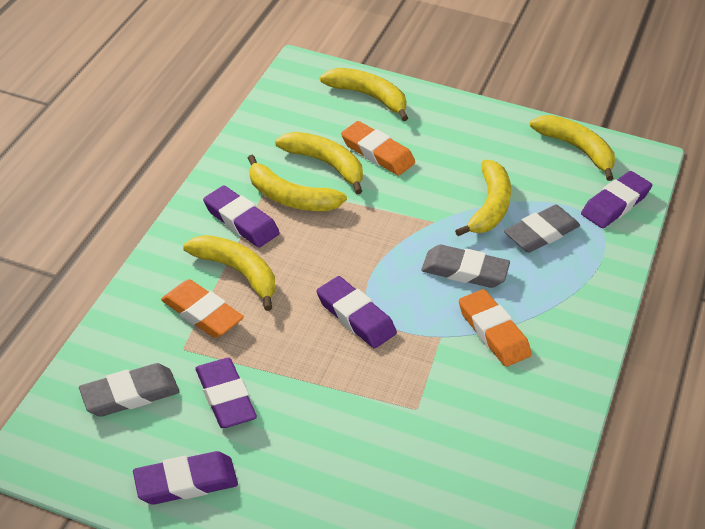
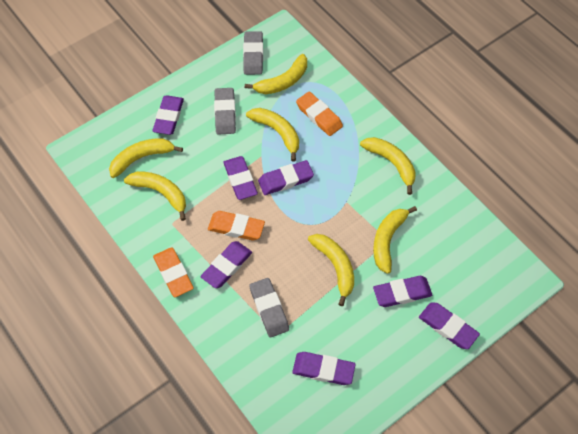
purple eraser: [133,451,238,505] [195,358,257,428] [203,186,280,248] [317,276,397,349] [581,171,652,228] = 5 -> [152,96,184,135] [201,241,252,288] [223,156,258,200] [258,160,314,195] [292,352,356,385] [373,276,432,307] [419,302,480,349] = 7
yellow banana: [183,235,275,311] [248,155,347,211] [275,132,363,194] [320,68,408,121] [455,160,511,236] [530,115,615,181] = 6 -> [109,138,183,178] [124,171,186,221] [245,54,307,94] [246,108,299,162] [308,234,354,306] [360,137,416,195] [373,206,417,274] = 7

